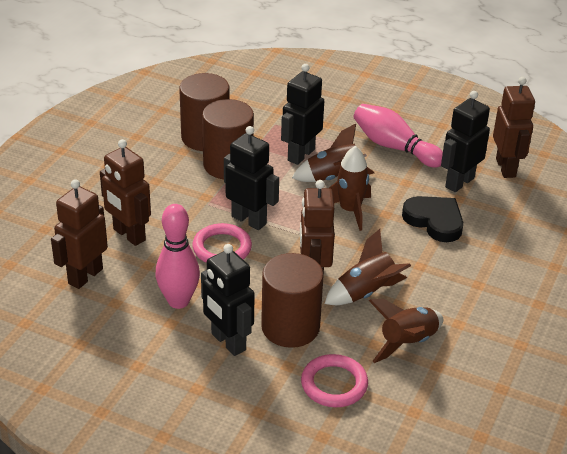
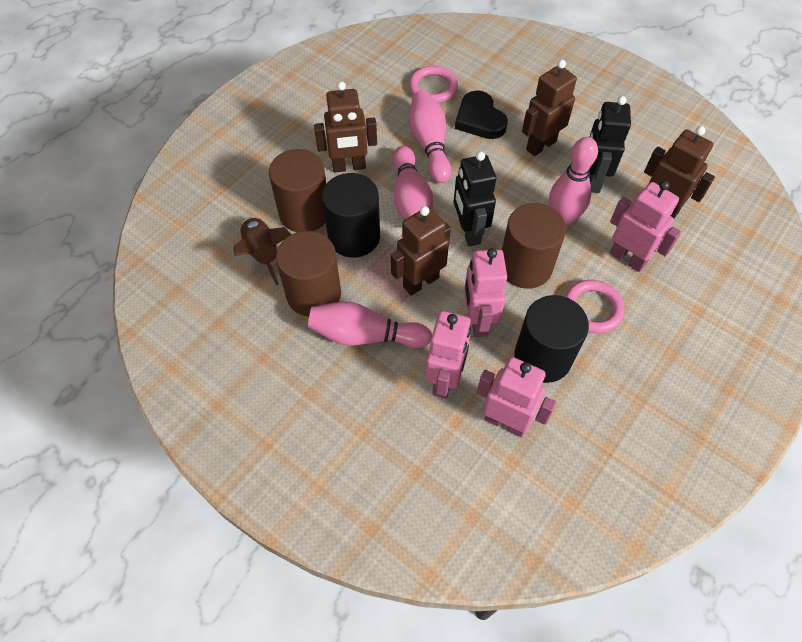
black cylinder: none = 0 -> [322,173,380,258] [514,295,589,383] = 2
black robot: [201,244,255,356] [224,126,279,230] [281,64,324,165] [441,91,490,192] = 4 -> [454,151,496,246] [589,96,631,193] = 2
brown rocket: [292,123,374,182] [325,229,411,305] [329,146,371,231] [369,299,443,363] = 4 -> [233,217,292,285] = 1
pink bowling pin: [155,204,200,309] [354,104,443,168] = 2 -> [308,302,432,348] [393,146,433,220] [409,90,451,183] [549,137,598,227] = 4
pink robot: none = 0 -> [425,311,471,398] [464,248,507,337] [477,357,556,437] [610,181,681,272] = 4

